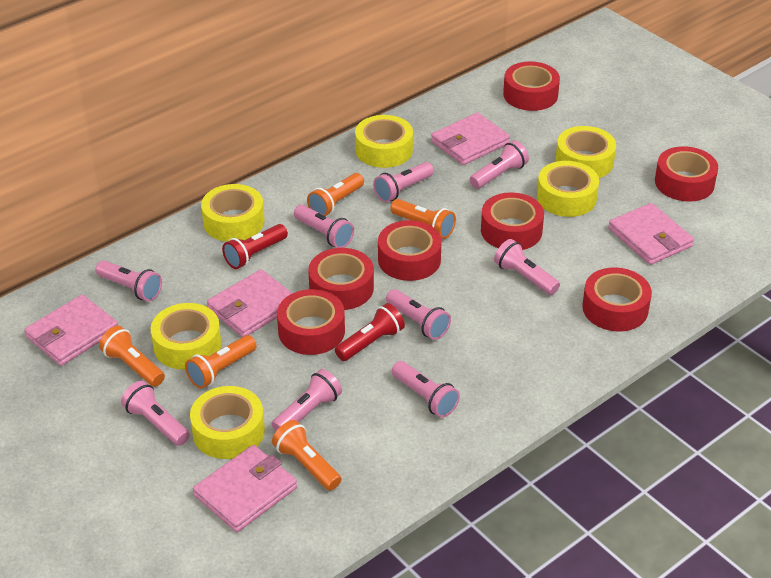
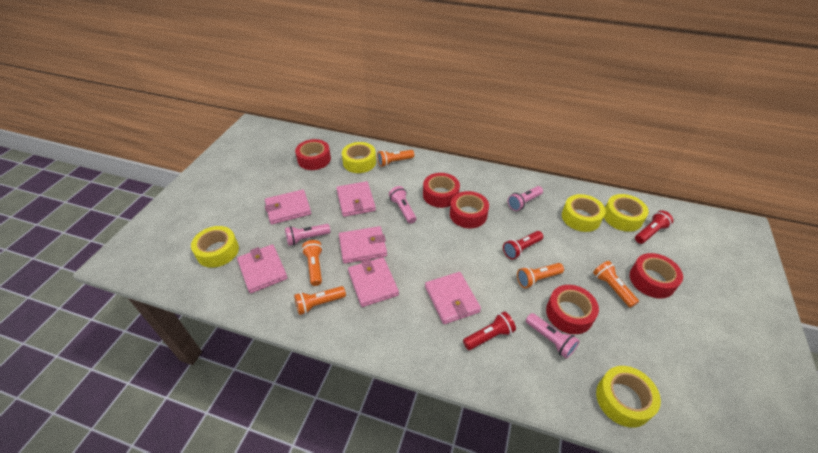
pink flashlight: [95,260,162,301] [121,381,190,446] [272,369,342,431] [294,205,354,248] [373,162,434,202] [386,289,451,340] [392,361,460,418] [470,140,529,189] [494,239,560,295] = 9 -> [285,224,330,246] [389,186,416,224] [508,186,543,211] [526,313,580,359] = 4
pink wallet: [24,295,118,366] [193,445,297,532] [207,269,292,337] [431,112,510,165] [608,203,694,265] = 5 -> [237,244,288,294] [265,189,311,225] [336,181,376,217] [339,226,387,264] [348,257,399,307] [425,272,481,324] = 6
red flashlight: [222,224,288,269] [335,303,405,361] = 2 -> [463,311,516,350] [503,231,543,259] [635,210,673,244] = 3
red tape: [277,289,345,355] [308,248,374,310] [378,220,442,281] [481,192,544,250] [503,62,560,111] [582,267,652,332] [655,146,718,202] = 7 -> [295,139,331,170] [423,173,460,208] [450,191,489,228] [546,285,599,334] [630,253,683,298] = 5
yellow tape: [151,303,221,370] [190,386,265,459] [201,184,265,242] [355,115,413,168] [537,161,599,217] [555,126,616,178] = 6 -> [191,226,239,268] [342,142,376,173] [562,194,606,232] [596,366,661,428] [604,194,649,232] = 5

